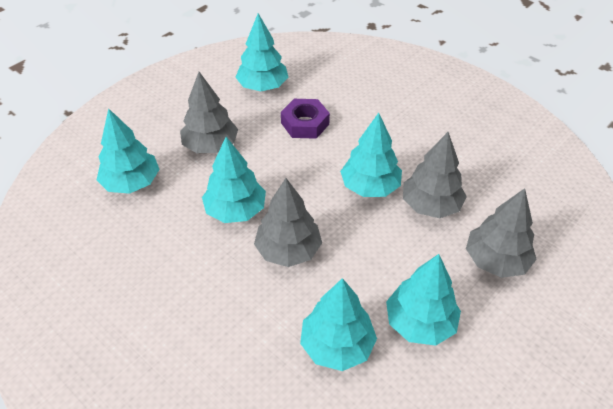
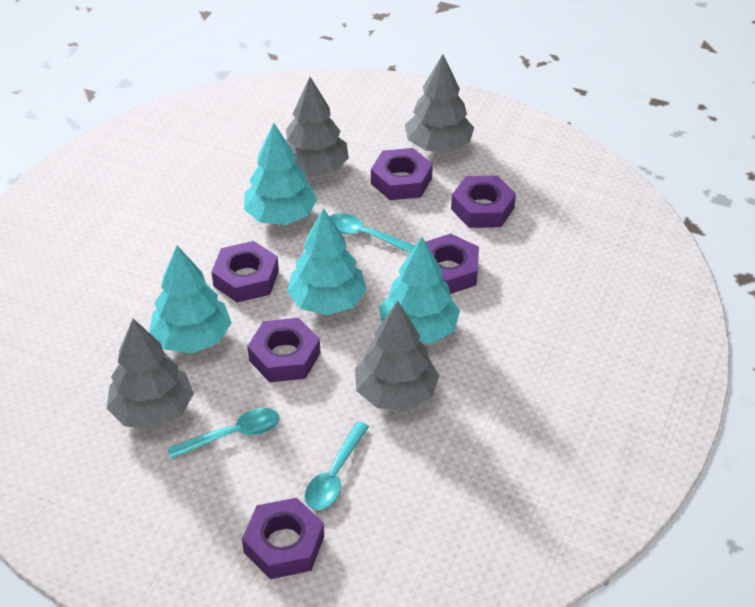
purple nut: [281,99,330,139] = 1 -> [211,241,279,303] [242,498,324,579] [247,318,320,383] [371,148,433,200] [426,234,479,294] [451,176,516,228] = 6
turquoise spoon: none = 0 -> [167,408,279,459] [305,421,369,510] [330,213,415,253] = 3
turquoise tree: [97,108,160,194] [202,137,266,223] [235,13,288,91] [300,278,377,371] [340,113,402,197] [386,254,461,346] = 6 -> [149,246,232,354] [244,123,317,225] [287,208,367,315] [379,237,460,344] = 4

